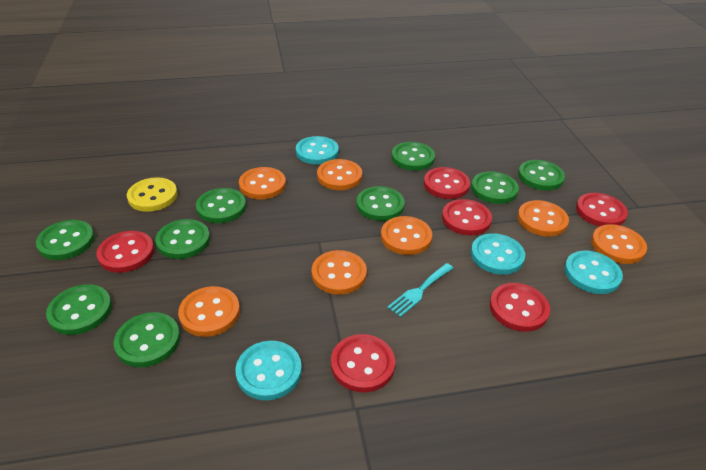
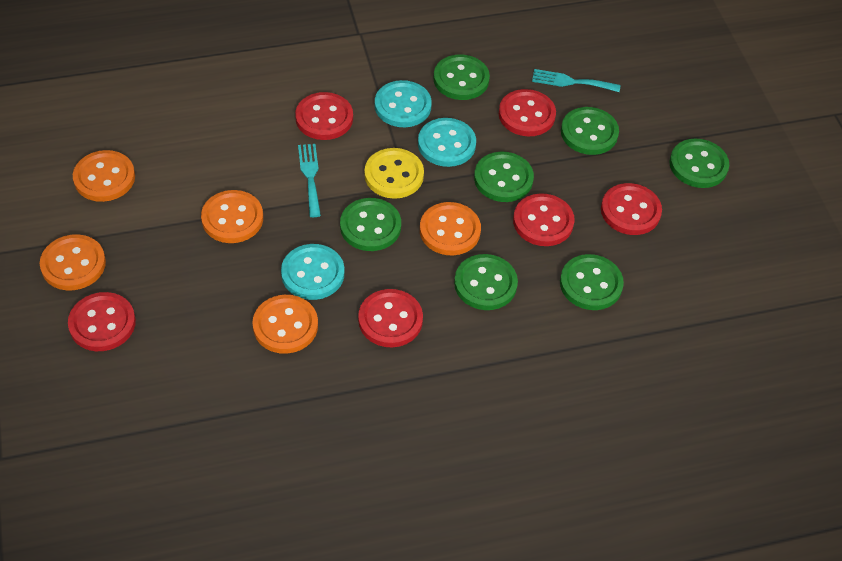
green button: [36,220,95,260] [46,284,112,335] [114,312,180,367] [155,219,210,259] [196,188,246,223] [356,186,405,221] [392,142,435,171] [471,171,519,204] [518,160,565,191] = 9 -> [340,198,401,251] [433,55,490,100] [454,254,518,310] [474,152,534,202] [560,254,624,310] [561,107,619,155] [670,138,729,188] = 7
orange button: [178,286,240,337] [239,167,286,199] [312,250,367,295] [317,159,362,190] [381,216,432,255] [517,200,569,236] [591,224,647,264] = 7 -> [40,234,106,291] [73,150,135,202] [201,190,263,243] [252,295,318,354] [420,202,481,255] = 5
turquoise button: [235,341,302,400] [296,136,339,165] [471,233,525,275] [564,251,623,294] = 4 -> [281,244,344,300] [375,80,432,127] [418,118,476,167] = 3
turquoise fork: [387,263,453,317] = 1 -> [298,144,321,217] [532,69,620,92] = 2

